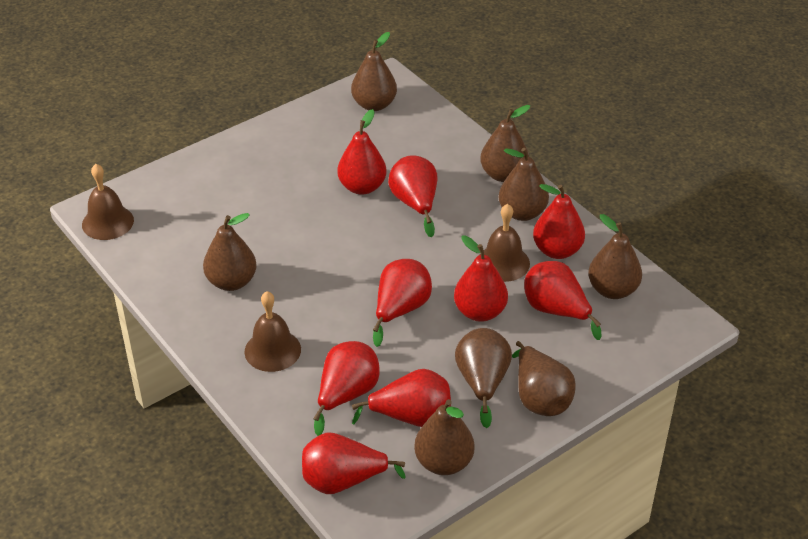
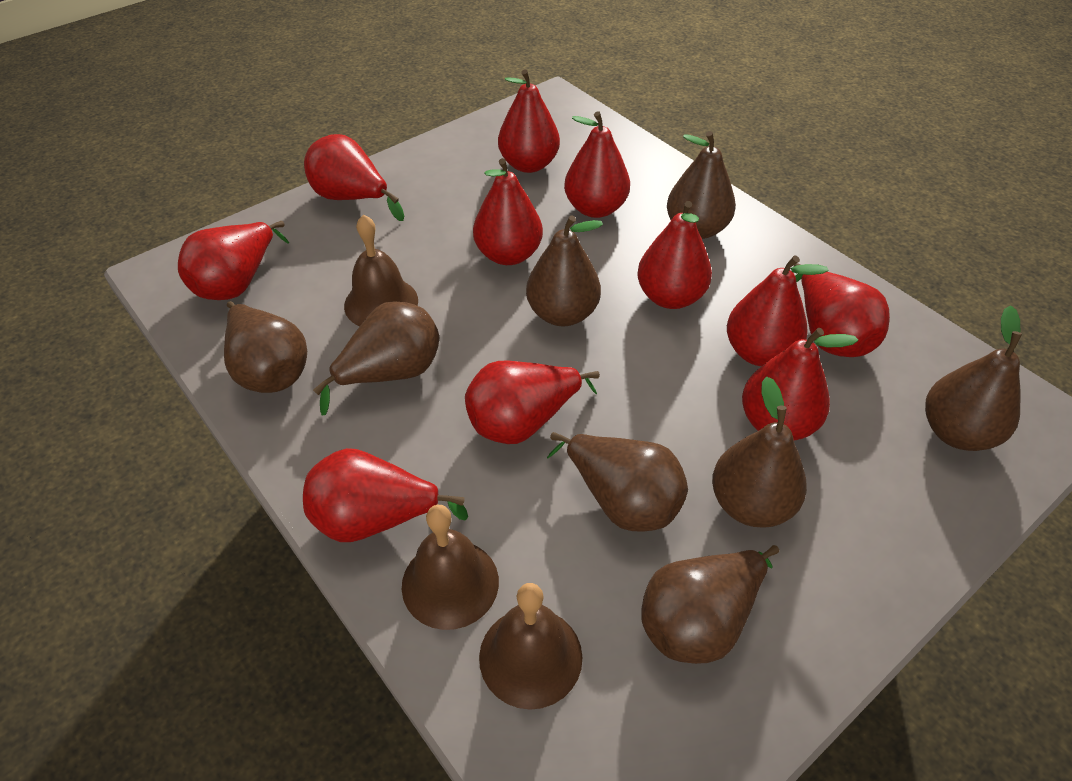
red pear: [302,433,406,494] [313,341,380,436] [337,109,387,195] [352,369,451,427] [373,259,432,347] [388,156,437,238] [454,235,508,322] [524,261,601,340] [533,184,585,259] = 9 -> [178,221,289,300] [303,448,468,542] [304,134,404,221] [465,361,600,444] [473,158,543,265] [498,69,560,173] [564,111,630,218] [637,201,712,309] [727,255,829,366] [742,328,858,441] [794,263,890,357] = 11

